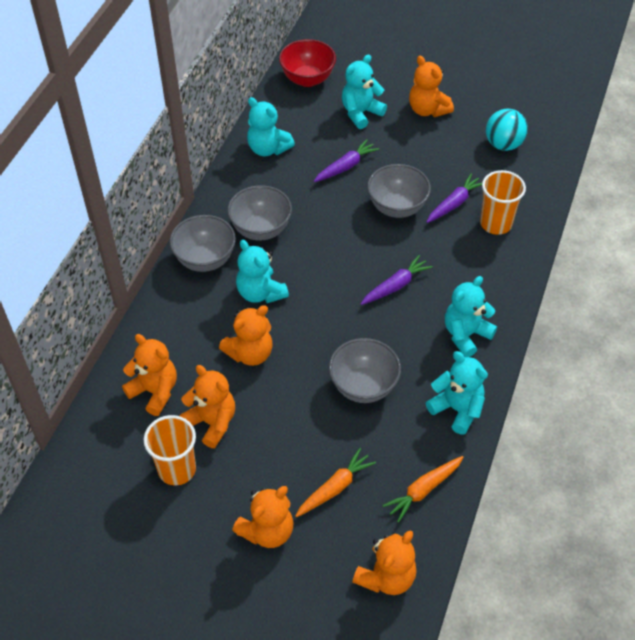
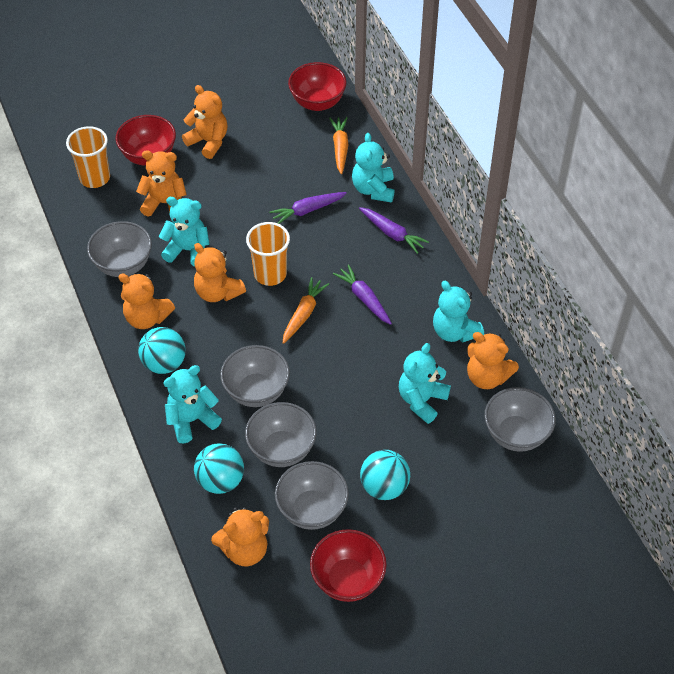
grey bowl: [170,215,236,272] [228,185,292,241] [329,338,401,403] [367,164,431,218] = 4 -> [87,221,152,277] [220,345,290,407] [245,402,317,467] [275,461,349,530] [484,387,556,452] = 5
red bowl: [279,39,336,87] = 1 -> [115,115,176,166] [288,62,347,111] [310,529,387,602] = 3
turquoise ball: [486,109,528,151] = 1 -> [138,327,186,374] [194,443,244,494] [360,450,410,500] = 3

